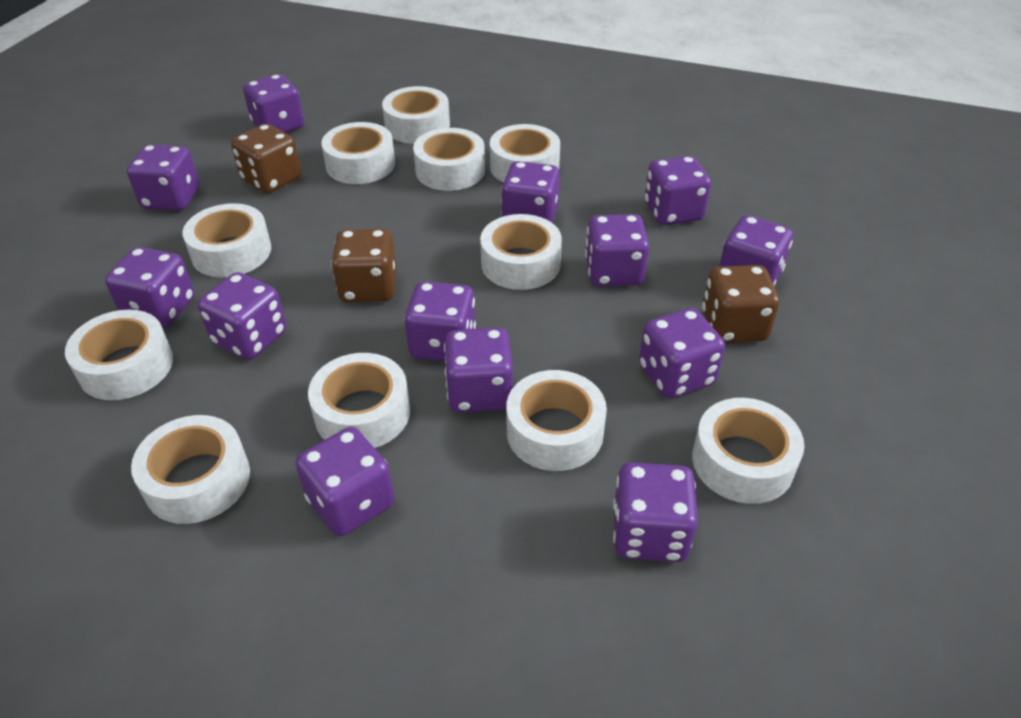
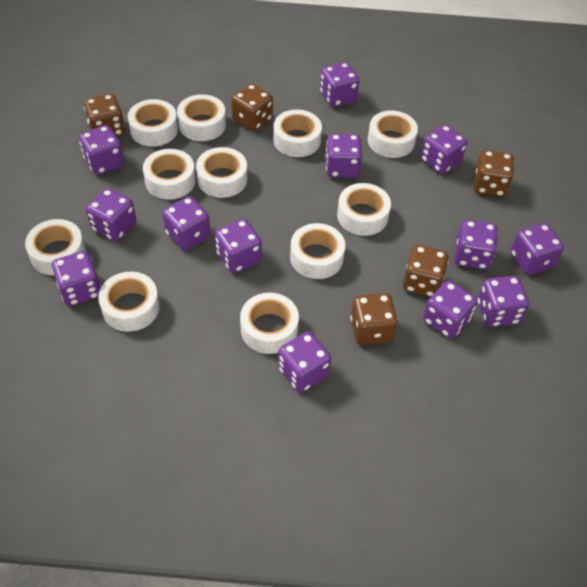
brown dice: [231,124,301,193] [331,229,397,302] [702,265,779,343] = 3 -> [84,94,125,136] [231,84,273,132] [350,293,398,345] [403,245,449,297] [474,150,514,197] = 5

